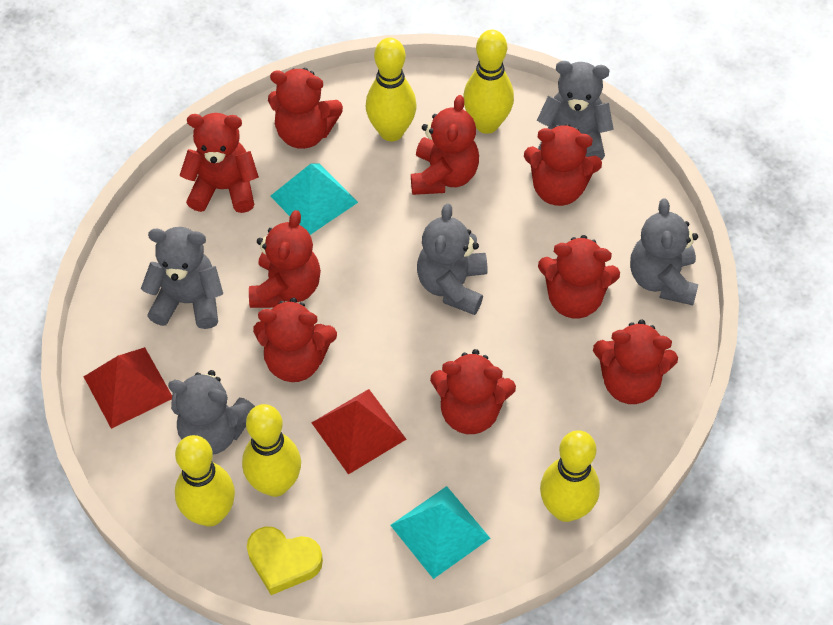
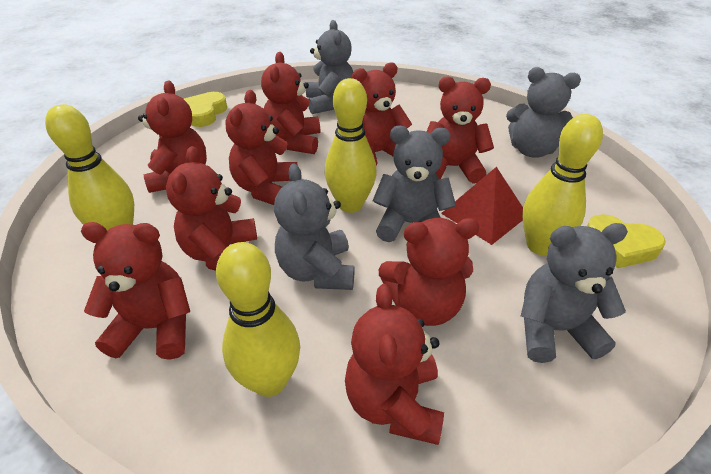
red pyramid: [84,347,172,429] [312,389,407,474] = 2 -> [441,167,523,245] = 1
turquoise pyramid: [270,163,358,235] [390,486,490,579] = 2 -> none = 0
yellow bowling pin: [175,435,235,527] [242,404,301,497] [366,37,417,141] [463,30,514,134] [540,430,600,522] = 5 -> [45,104,134,230] [216,242,300,397] [325,78,377,213] [522,114,603,255] = 4
yellow heart: [247,526,323,595] = 1 -> [184,92,227,127] [587,214,666,268] = 2

